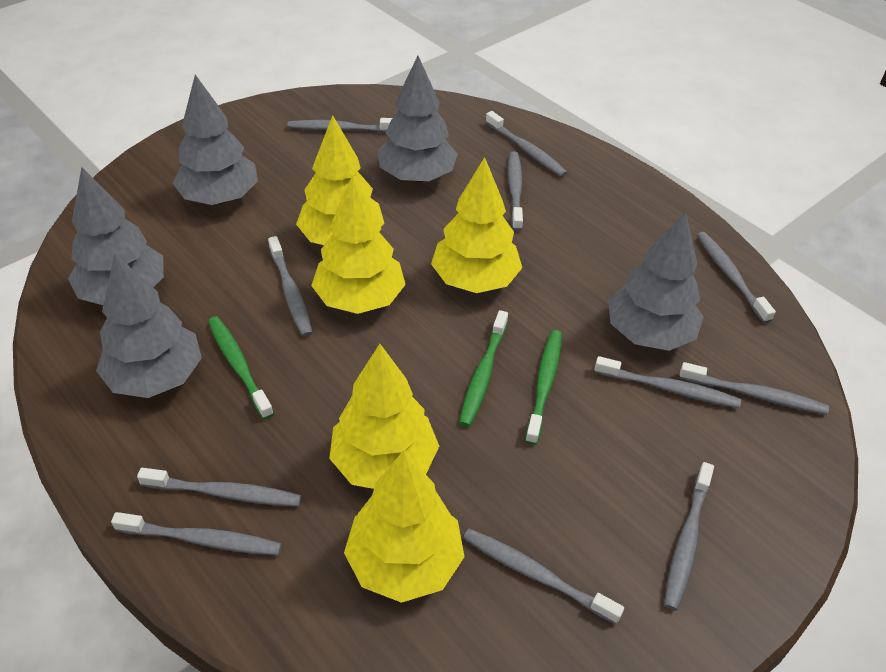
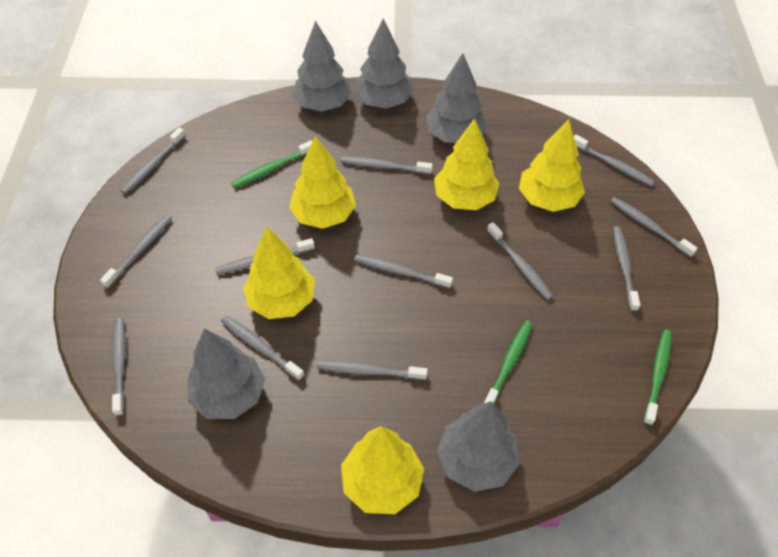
grey toothbrush: [111,512,282,555] [137,468,301,507] [268,236,313,337] [287,118,392,132] [463,528,624,624] [486,111,567,177] [508,151,523,231] [594,356,741,408] [664,462,714,611] [679,362,829,415] [697,232,776,323] = 11 -> [100,214,172,289] [112,318,126,416] [120,127,186,194] [215,238,315,275] [221,316,304,381] [317,361,427,380] [341,157,433,174] [354,254,453,289] [487,222,554,300] [574,134,655,186] [610,197,697,257] [613,226,640,312] = 12

